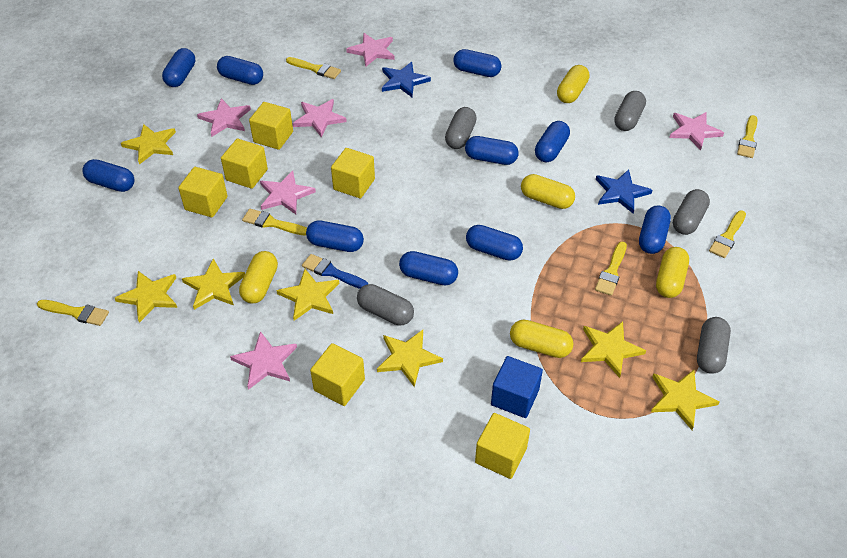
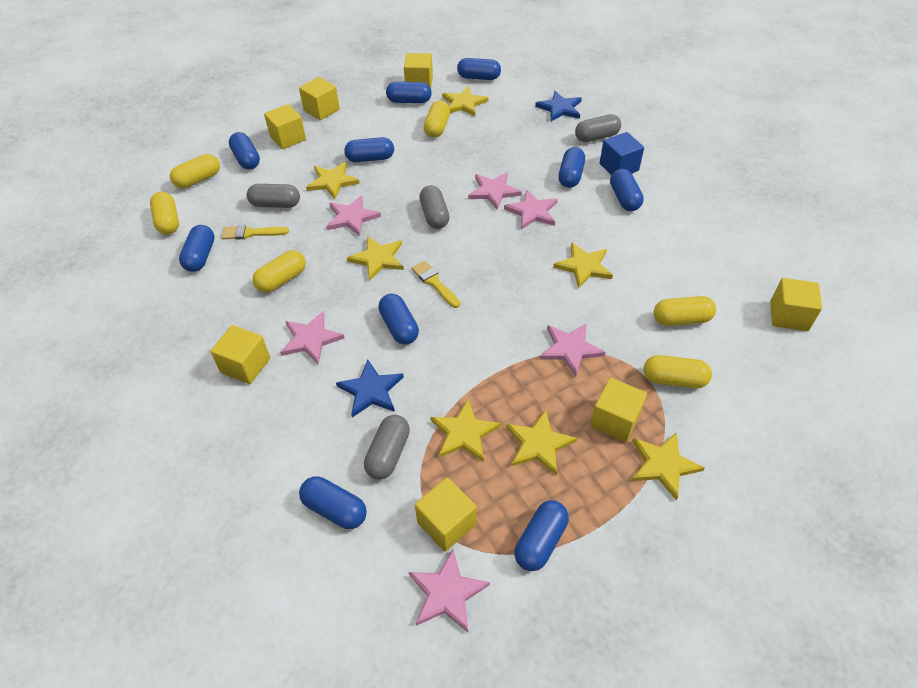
blue brush: [302,254,368,289] = 1 -> none = 0
grey capsule: [357,284,414,326] [445,107,477,149] [614,91,646,131] [673,189,710,235] [697,317,731,374] = 5 -> [247,184,300,208] [364,415,410,480] [419,185,449,229] [575,114,621,142] = 4
yellow brush: [37,300,109,326] [242,209,307,235] [286,57,341,79] [595,242,627,296] [709,211,746,258] [737,115,757,158] = 6 -> [222,225,289,240] [412,261,460,308] = 2
yellow capsule: [239,251,278,304] [510,320,574,358] [521,174,575,209] [557,65,590,103] [656,247,689,298] = 5 -> [150,192,179,235] [170,154,220,188] [252,250,306,293] [424,100,450,138] [643,355,712,388] [654,296,716,326] = 6
yellow cube: [178,167,228,218] [221,139,268,189] [249,102,293,150] [310,343,365,406] [331,148,375,199] [475,413,530,479] = 6 -> [210,325,270,384] [264,104,306,149] [299,77,340,120] [404,53,433,88] [415,478,477,552] [590,378,647,442] [770,278,822,331] = 7

